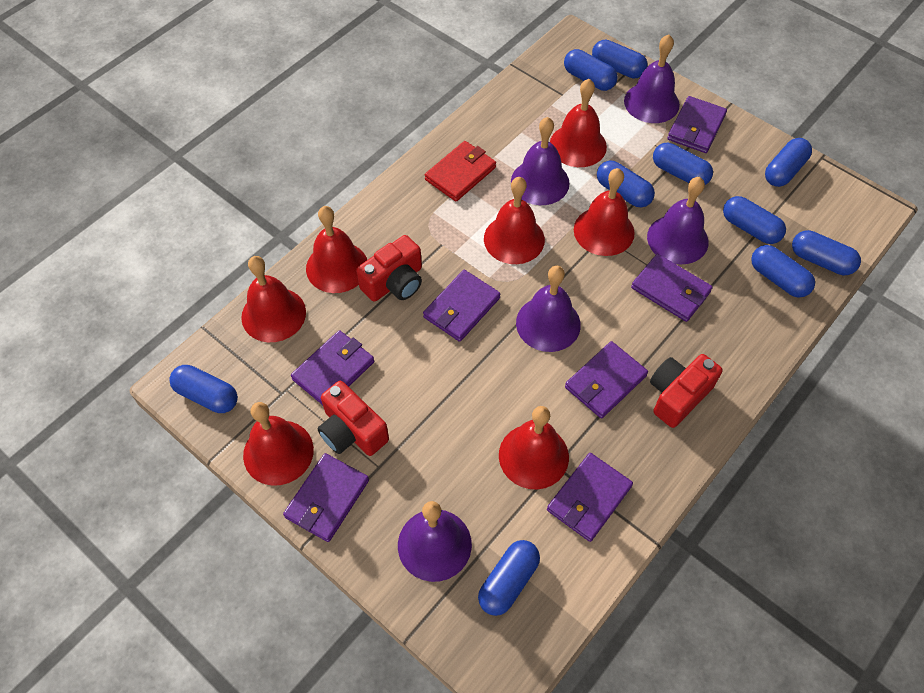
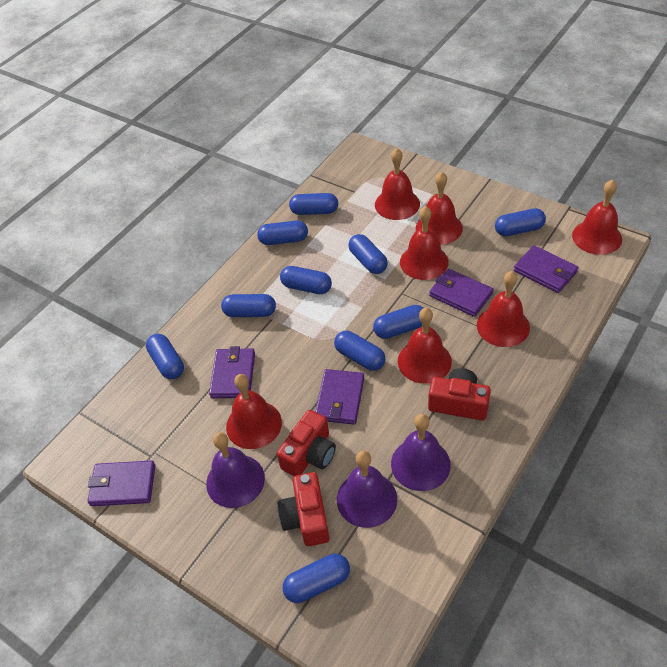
purple bell: [398,501,472,582] [511,117,570,205] [516,266,581,352] [624,35,680,123] [647,177,708,265] = 5 -> [206,432,265,508] [337,450,397,528] [391,414,451,491] = 3
purple wallet: [283,453,369,542] [291,330,374,405] [423,270,500,342] [547,453,633,542] [565,341,648,418] [631,254,713,322] [667,96,727,153] = 7 -> [88,460,155,506] [209,346,255,398] [315,369,364,425] [429,269,494,317] [514,245,578,293] = 5
red wallet: [425,141,496,202] = 1 -> none = 0

